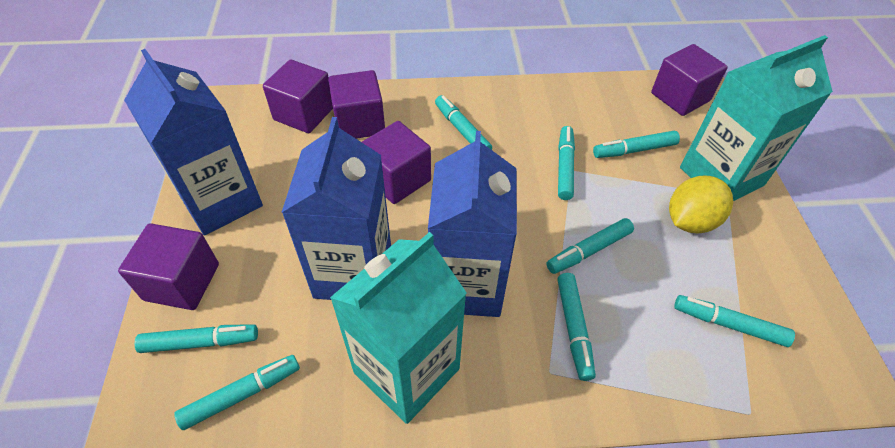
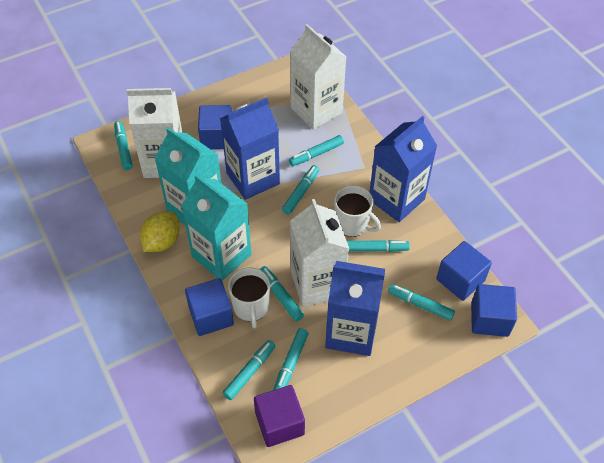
blue cube: none = 0 -> [185,278,234,336] [198,105,232,150] [436,241,492,301] [471,284,517,337] = 4
purple cube: [118,223,219,310] [263,59,333,133] [328,70,385,139] [362,121,431,204] [651,44,728,116] = 5 -> [254,385,305,447] = 1
white carton: none = 0 -> [127,88,182,178] [290,24,346,130] [290,199,349,307] = 3
white mug: none = 0 -> [228,267,270,328] [334,185,381,237] = 2

